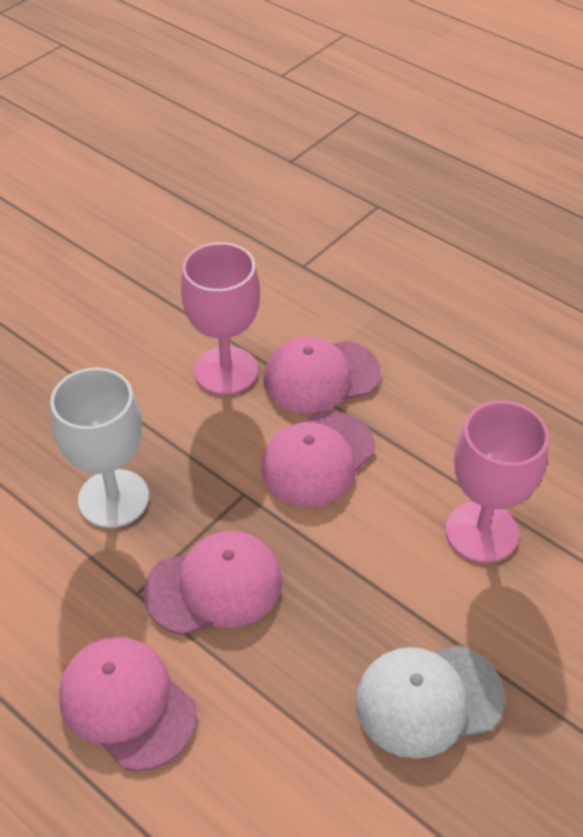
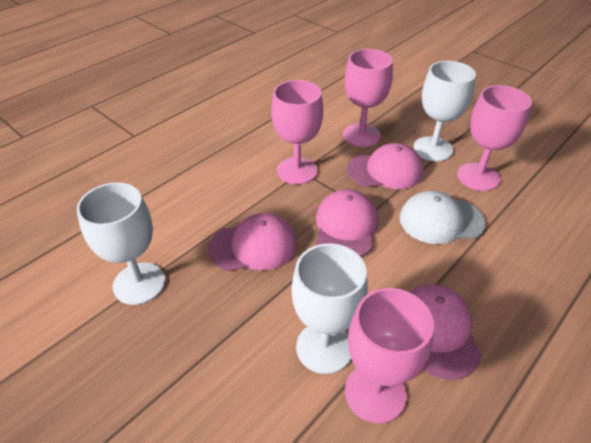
pink goblet: [181,242,260,395] [446,401,549,563] = 2 -> [271,80,323,184] [343,49,393,147] [345,288,434,424] [457,85,532,191] = 4
white goblet: [50,368,149,528] = 1 -> [77,182,165,305] [291,243,368,374] [413,61,476,161] = 3

